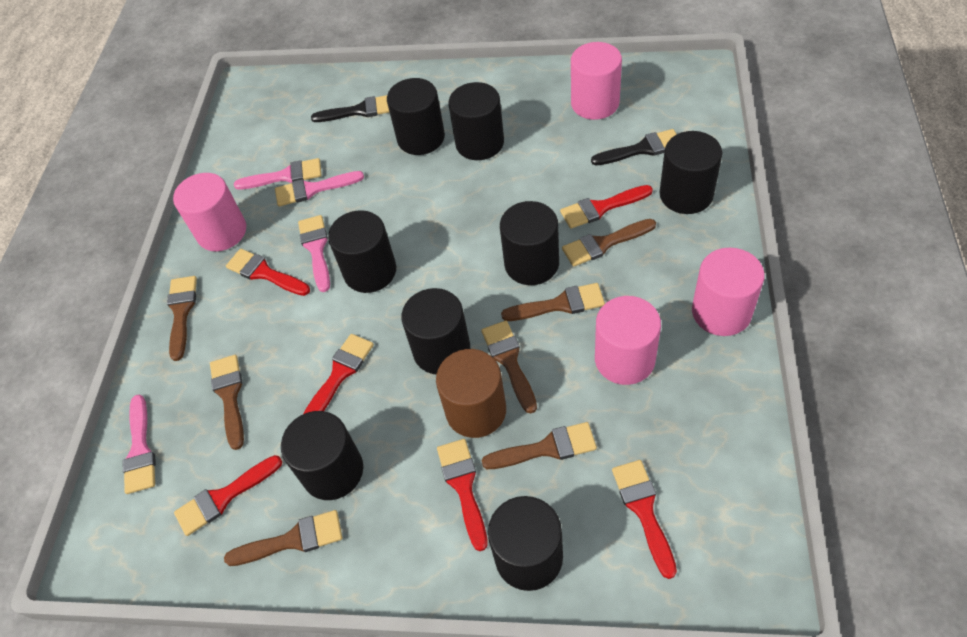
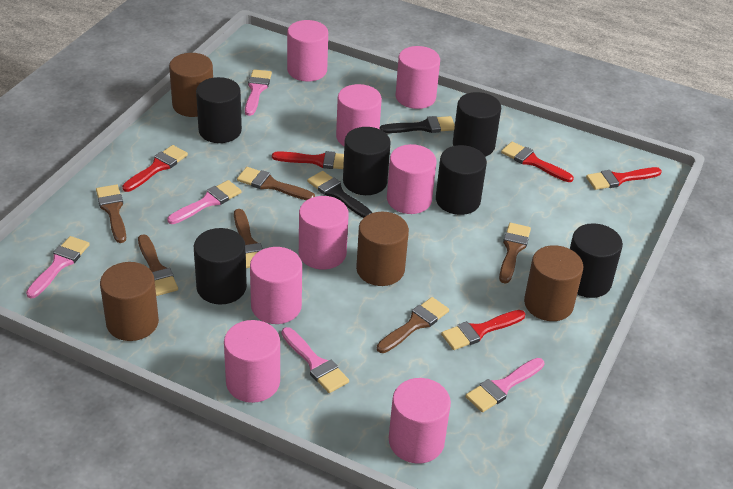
black cylinder: [281,411,363,500] [328,210,396,293] [387,78,445,155] [401,288,470,374] [448,82,504,160] [488,496,563,591] [500,201,559,285] [659,131,722,214] = 8 -> [194,228,247,305] [196,77,242,143] [343,127,391,195] [436,145,487,215] [453,92,501,157] [570,223,623,298] = 6
brown brush: [167,276,197,361] [210,355,244,450] [224,510,342,566] [481,321,537,414] [482,422,597,469] [501,283,605,321] [562,219,656,267] = 7 -> [96,184,126,243] [138,234,178,296] [234,209,263,268] [237,167,315,200] [377,297,449,353] [499,223,531,284] = 6
brown cylinder: [436,349,506,438] = 1 -> [100,262,159,341] [169,53,213,117] [356,212,409,286] [524,245,583,321] = 4
pink brush: [123,395,156,494] [234,158,322,190] [275,171,364,206] [298,215,330,292] = 4 -> [26,236,90,298] [167,180,242,224] [245,69,272,116] [281,327,349,393] [466,358,544,412] = 5
pink cylinder: [173,173,246,251] [571,42,622,120] [595,296,661,385] [692,248,765,336] = 4 -> [224,320,280,403] [250,247,302,324] [287,20,328,82] [299,196,349,270] [336,84,382,146] [387,144,436,214] [389,378,451,464] [396,46,440,109] = 8
red brush: [174,455,282,536] [226,249,310,296] [303,334,374,414] [437,439,488,551] [560,185,653,229] [612,460,677,579] = 6 -> [122,145,188,192] [272,151,344,169] [441,310,525,350] [501,141,574,182] [586,167,662,190] = 5

